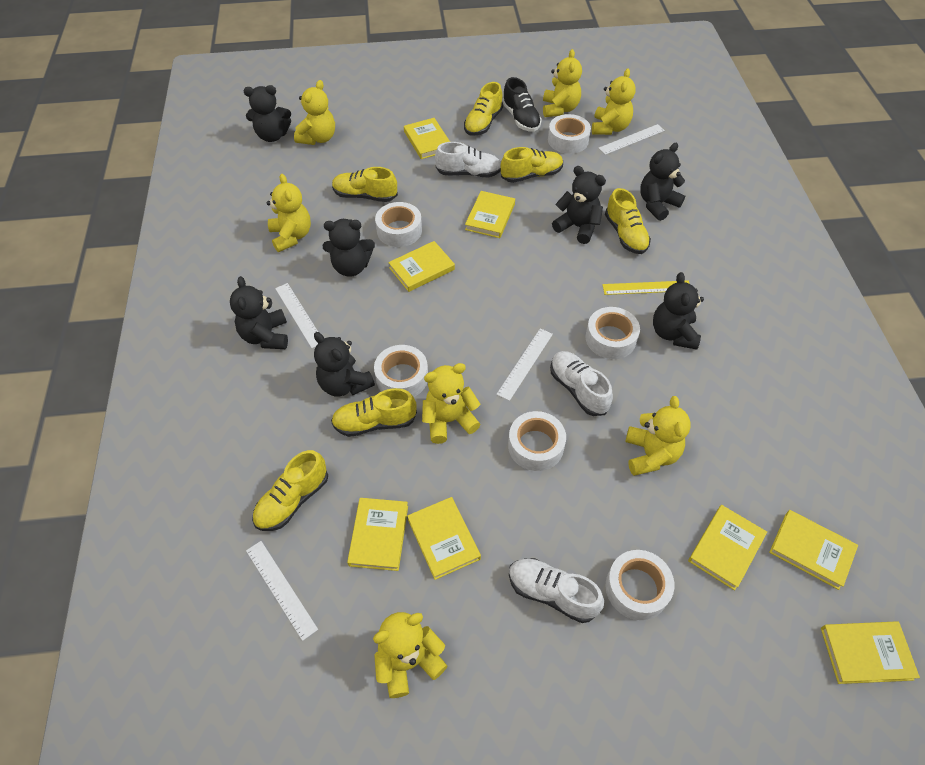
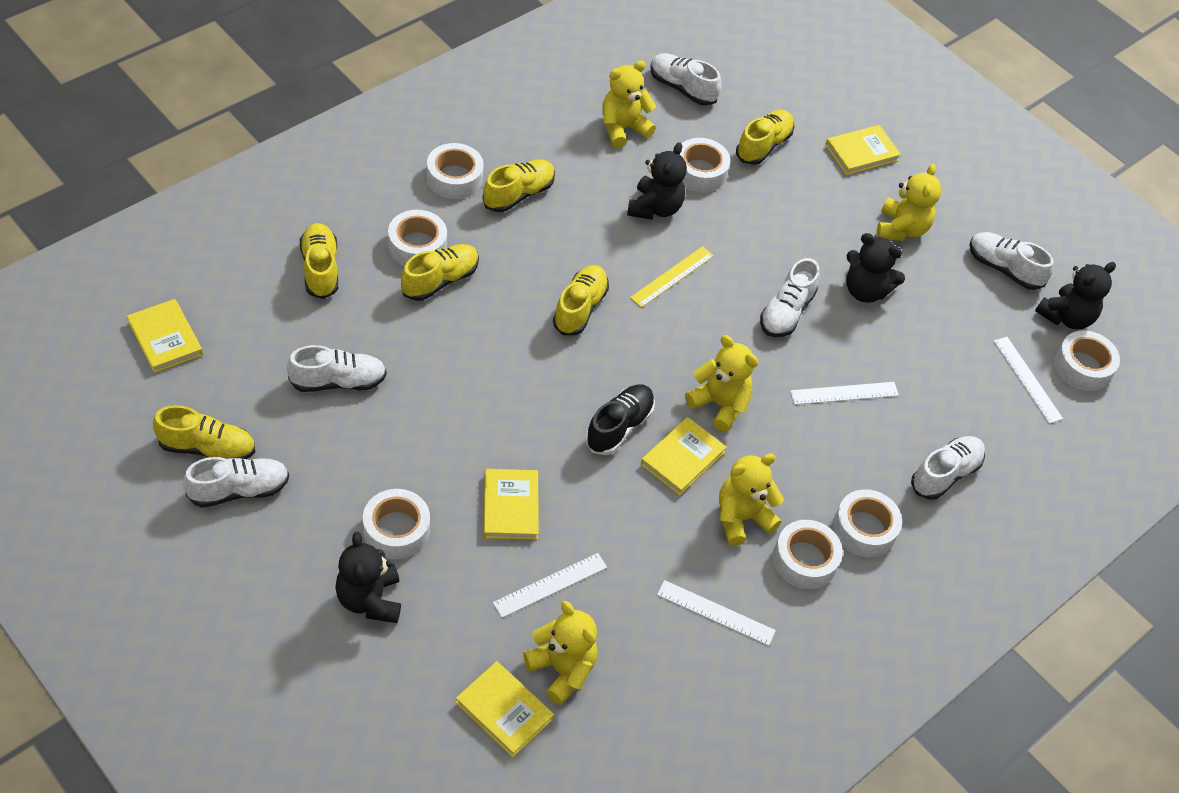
black teddy bear: [230,276,288,349] [243,85,291,142] [314,332,375,397] [323,219,375,277] [552,166,606,244] [640,143,685,221] [653,272,704,350] = 7 -> [335,532,401,623] [627,142,687,220] [846,233,905,303] [1035,262,1116,329] = 4
white shoe: [435,142,501,177] [509,558,604,623] [550,351,613,416] = 3 -> [183,457,289,508] [287,345,386,392] [650,53,721,106] [760,258,820,337] [911,436,985,500] [969,232,1054,290] = 6
white tape: [374,345,428,397] [375,202,422,247] [508,411,566,471] [548,114,591,154] [586,307,640,359] [606,550,674,620] = 6 -> [363,489,430,559] [388,210,447,266] [427,143,483,199] [680,138,730,193] [773,520,843,589] [833,489,902,557] [1054,331,1120,391] = 7
yellow book: [347,498,408,571] [388,241,455,292] [404,118,450,159] [407,497,481,580] [465,191,515,238] [688,505,767,590] [769,510,858,590] [821,621,920,684] = 8 -> [127,299,203,373] [455,661,554,758] [484,469,539,540] [641,417,726,496] [825,125,901,175] = 5
yellow teddy bear: [267,174,311,252] [294,80,335,145] [373,612,447,698] [422,363,481,444] [543,49,582,117] [592,68,636,135] [626,396,691,476] = 7 -> [523,601,597,705] [602,60,656,148] [685,335,758,432] [719,453,784,546] [877,164,941,241] = 5

